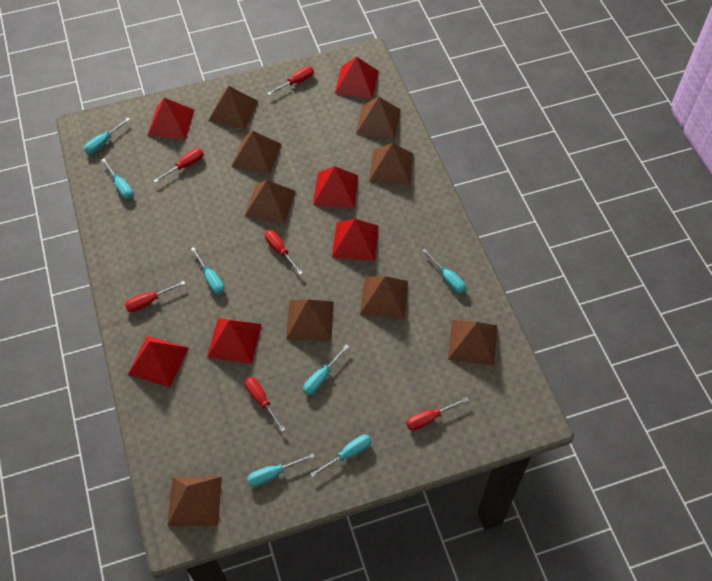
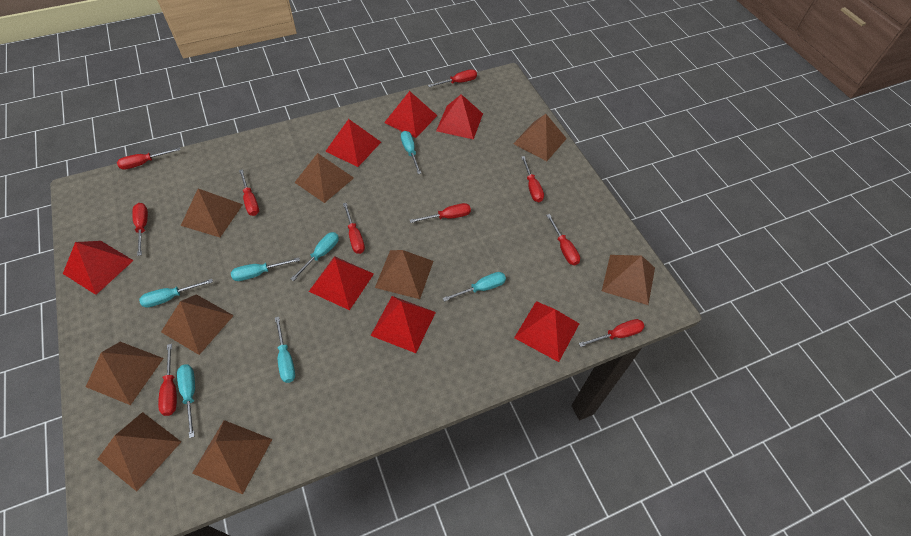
red pyramid: [128,336,188,387] [147,98,194,139] [207,318,262,364] [313,166,358,208] [332,219,379,261] [335,57,379,99] = 6 -> [63,241,134,295] [309,256,374,310] [325,119,381,167] [371,296,436,353] [384,91,437,138] [436,94,483,140] [514,301,579,362] = 7
red screwdriver: [125,281,186,312] [153,149,203,183] [245,377,286,432] [265,230,303,275] [267,66,314,95] [406,397,469,431] = 6 -> [117,147,180,170] [132,203,148,256] [158,344,177,416] [239,169,259,216] [343,203,365,254] [410,203,471,223] [428,69,477,87] [521,156,544,202] [546,214,580,265] [579,319,645,347] = 10

